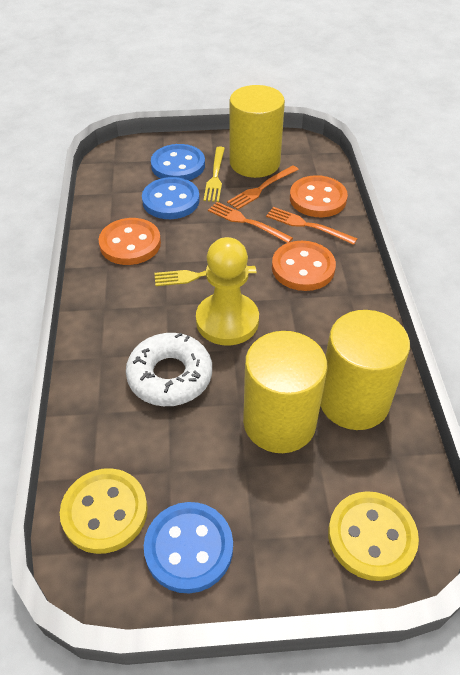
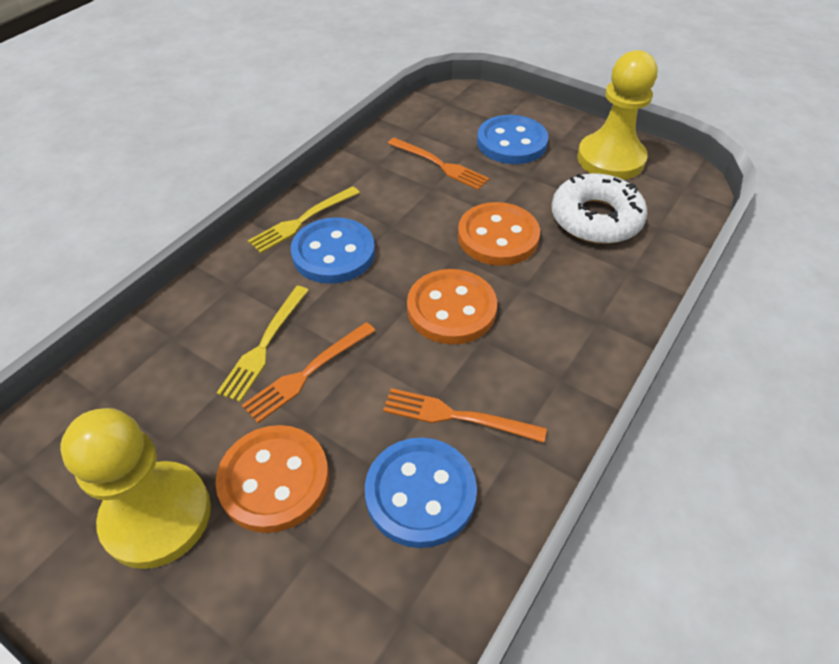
yellow button: [60,468,148,554] [328,491,419,581] = 2 -> none = 0
yellow cylinder: [230,85,285,178] [243,331,327,453] [320,310,410,430] = 3 -> none = 0
yellow pawn: [196,237,259,346] = 1 -> [60,408,211,569] [577,50,657,180] = 2

